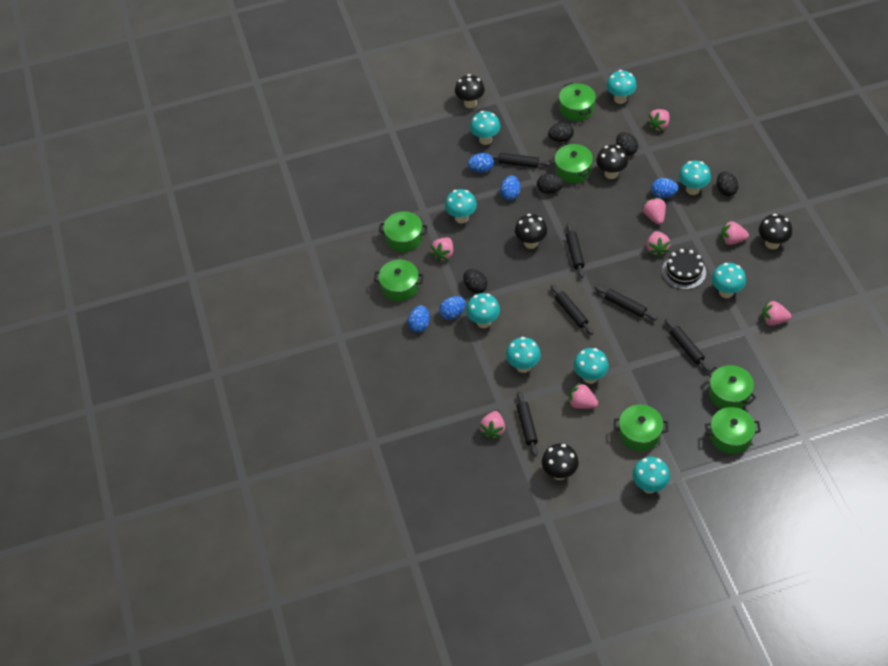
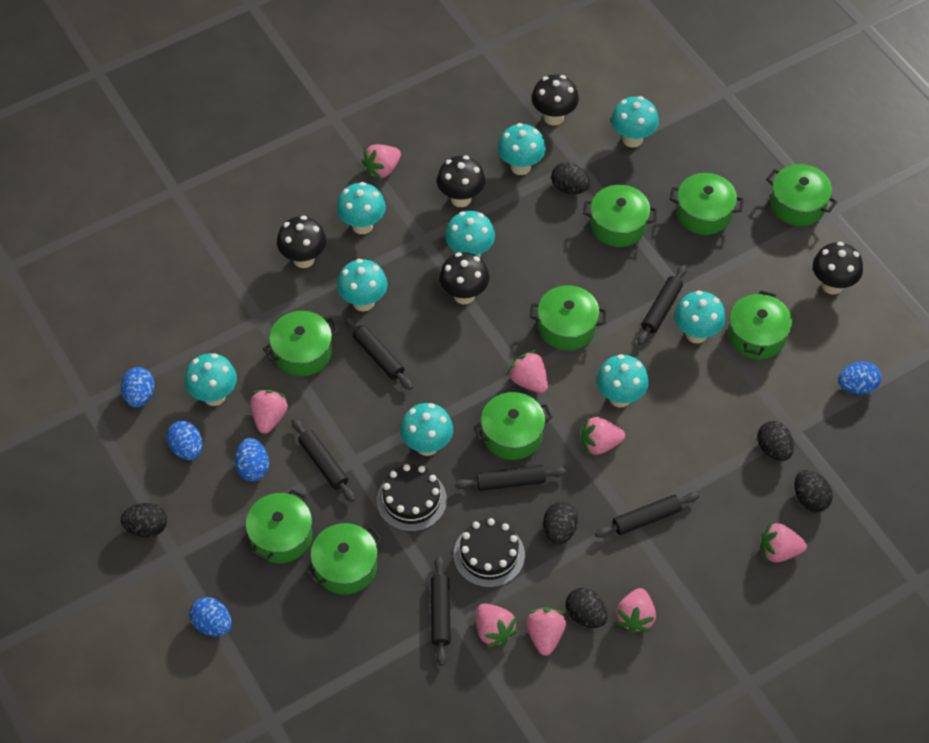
black cake: [662,249,706,290] = 1 -> [377,464,447,532] [453,518,525,588] = 2
black egg: [463,269,488,294] [537,173,564,194] [548,122,574,142] [616,132,638,155] [717,171,739,196] = 5 -> [121,503,167,537] [543,502,578,544] [551,162,590,194] [566,588,608,628] [757,421,794,461] [794,470,833,512] = 6
green pot: [374,260,424,302] [379,211,427,252] [555,144,593,183] [559,83,596,121] [614,405,668,451] [705,407,761,454] [707,365,756,409] = 7 -> [246,489,312,563] [263,311,339,376] [306,523,382,594] [473,392,553,460] [530,285,607,350] [583,185,657,247] [670,173,744,235] [728,290,792,359] [766,164,837,226] = 9

